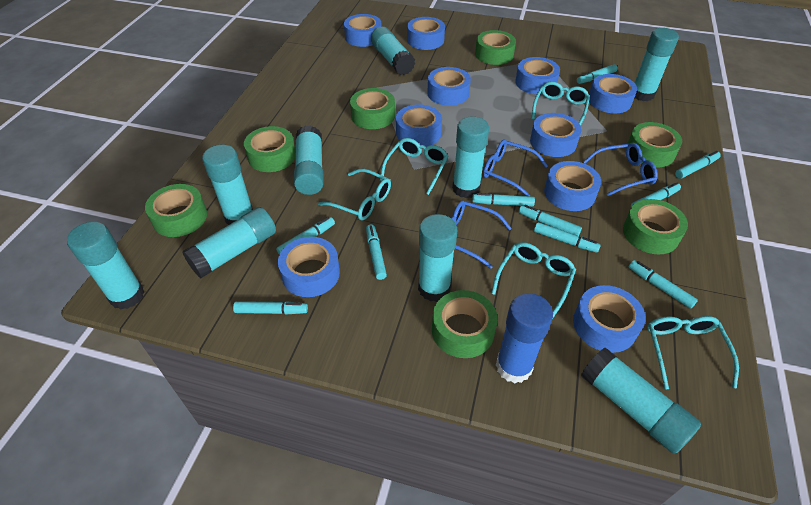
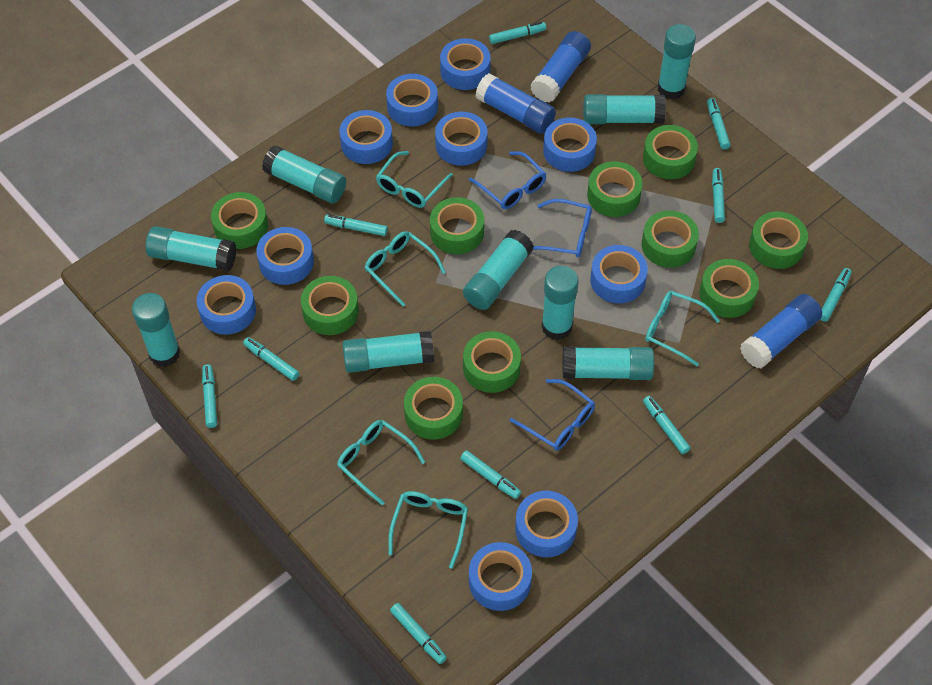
blue glue stick: [496,293,553,383] = 1 -> [475,73,556,134] [530,31,591,103] [740,294,822,368] = 3
green tape: [145,184,207,237] [244,126,296,172] [350,88,395,129] [432,290,498,358] [475,30,516,65] [623,199,688,254] [626,122,682,167] = 7 -> [211,192,268,249] [301,276,359,335] [404,377,463,440] [430,197,484,254] [463,331,521,393] [587,161,643,217] [642,210,699,268] [643,125,698,179] [699,259,759,318] [749,211,808,269] = 10

